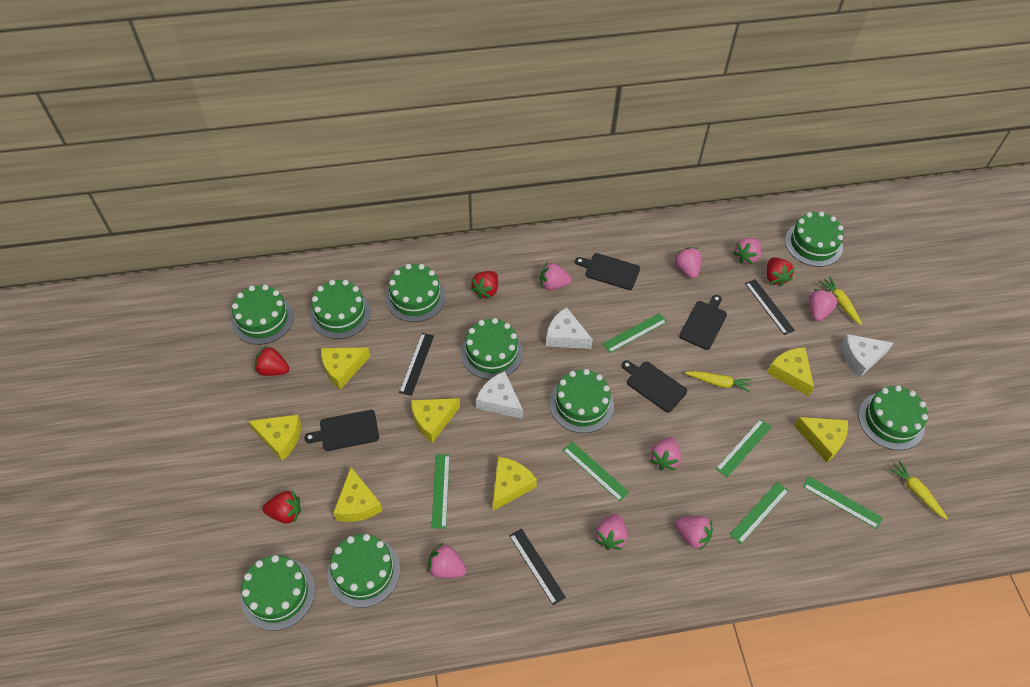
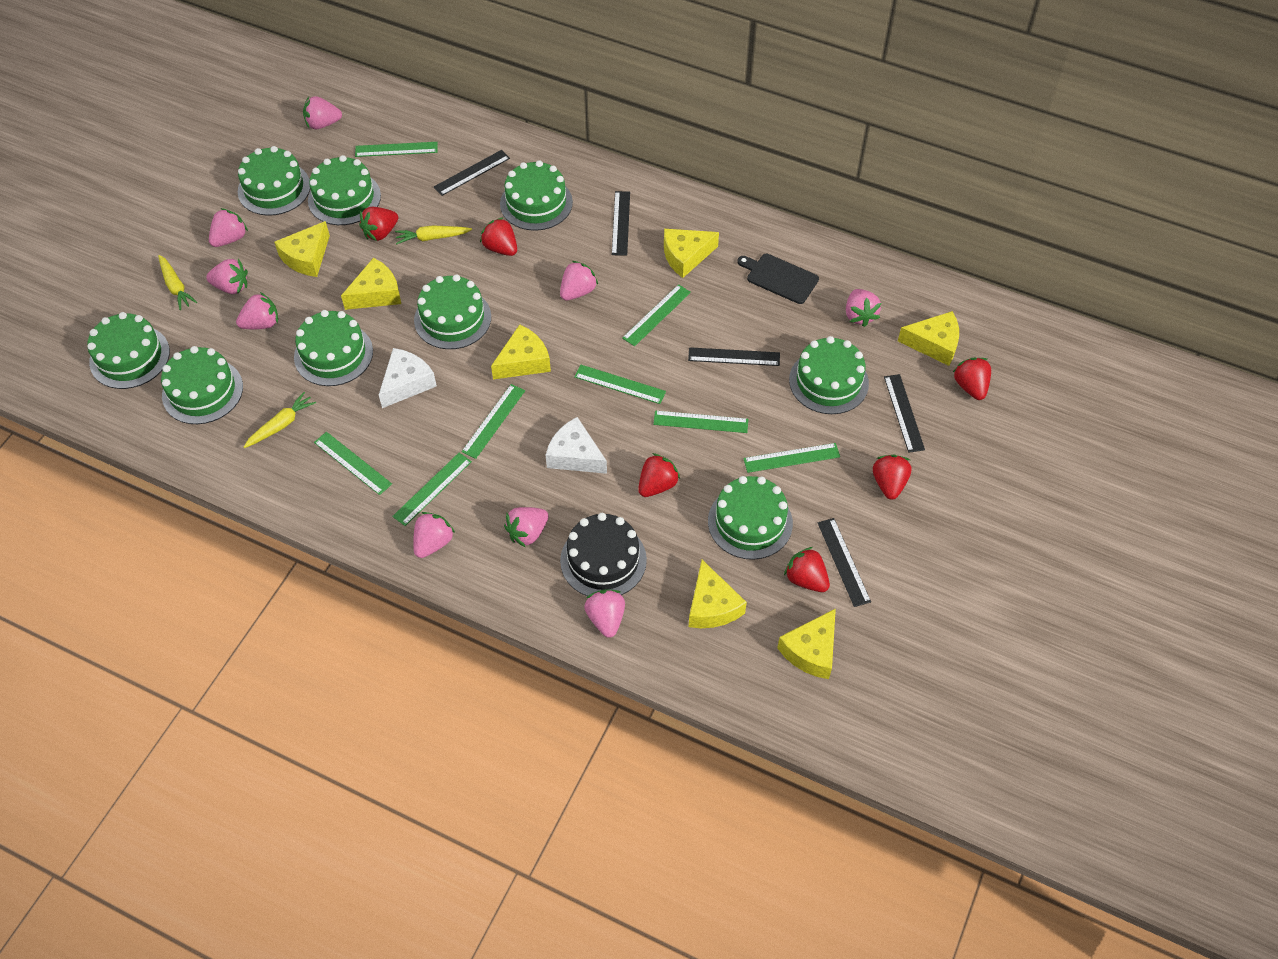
black cake: none = 0 -> [560,513,647,596] = 1
black cutting board: [304,410,379,451] [575,253,640,290] [622,360,687,413] [679,295,727,350] = 4 -> [737,254,819,304] = 1
black ruler: [399,333,434,396] [509,528,566,605] [745,279,795,335] = 3 -> [434,150,510,196] [612,191,630,256] [688,347,780,366] [818,518,871,607] [884,374,925,453] = 5
green ruler: [432,455,450,529] [563,442,630,501] [602,313,667,353] [716,419,771,477] [729,482,789,544] [803,476,883,529] = 6 -> [314,432,392,495] [355,142,438,157] [392,453,472,526] [461,384,525,459] [574,364,666,404] [622,284,691,346] [653,410,748,433] [743,443,840,473] = 8
pink strawberry: [427,543,466,578] [540,263,572,290] [594,513,628,550] [649,437,681,470] [674,247,701,278] [675,516,713,550] [733,238,761,264] [809,289,838,321] = 8 -> [206,259,248,294] [209,208,248,247] [236,292,278,329] [303,96,342,129] [413,512,455,558] [504,507,549,547] [560,261,598,300] [584,590,625,638] [846,289,881,327] = 9
red strawberry: [254,346,289,376] [262,491,301,524] [470,271,498,299] [766,257,795,286] = 4 -> [359,207,398,241] [480,217,517,256] [638,453,680,497] [784,547,830,592] [873,454,911,500] [953,357,991,400] = 6
white cheese: [476,371,523,419] [546,307,593,349] [841,334,893,378] = 3 -> [379,348,437,408] [546,417,607,474] = 2

